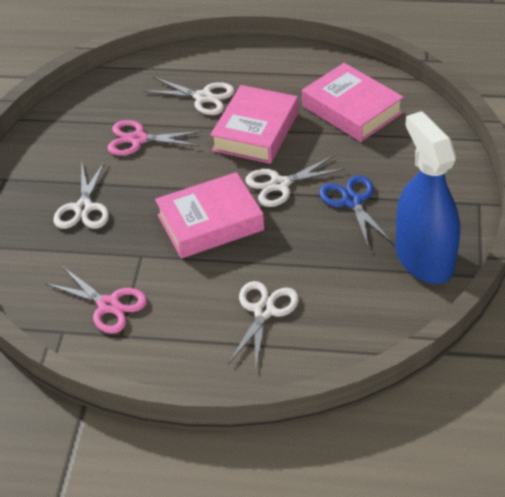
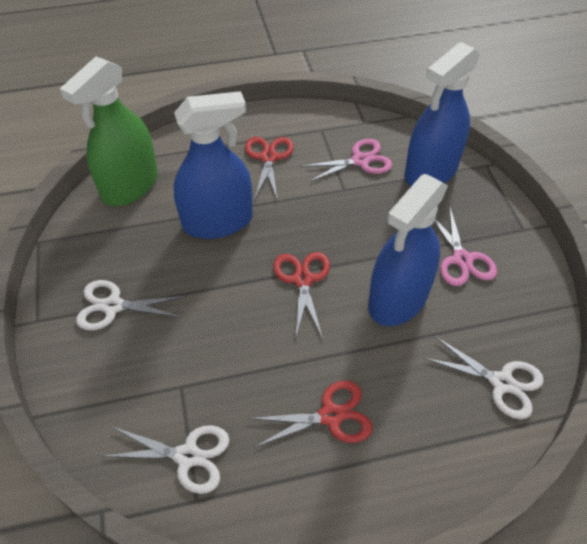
blue scissors: [319,175,392,249] = 1 -> none = 0
blue spray bottle: [395,111,460,284] = 1 -> [174,91,253,239] [368,174,448,326] [404,42,480,186] = 3
green spray bottle: none = 0 -> [60,56,158,206] = 1
pink book: [155,172,264,259] [210,85,298,164] [302,63,404,142] = 3 -> none = 0
red scissors: none = 0 -> [245,137,294,201] [248,381,373,448] [273,252,330,340] = 3
white scissors: [53,161,109,229] [144,77,235,115] [228,281,299,371] [245,155,345,207] = 4 -> [76,280,187,330] [101,425,230,494] [424,336,544,419] = 3

